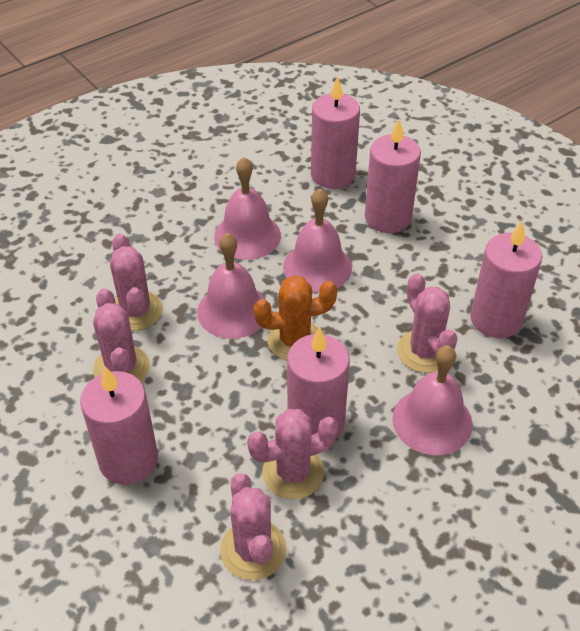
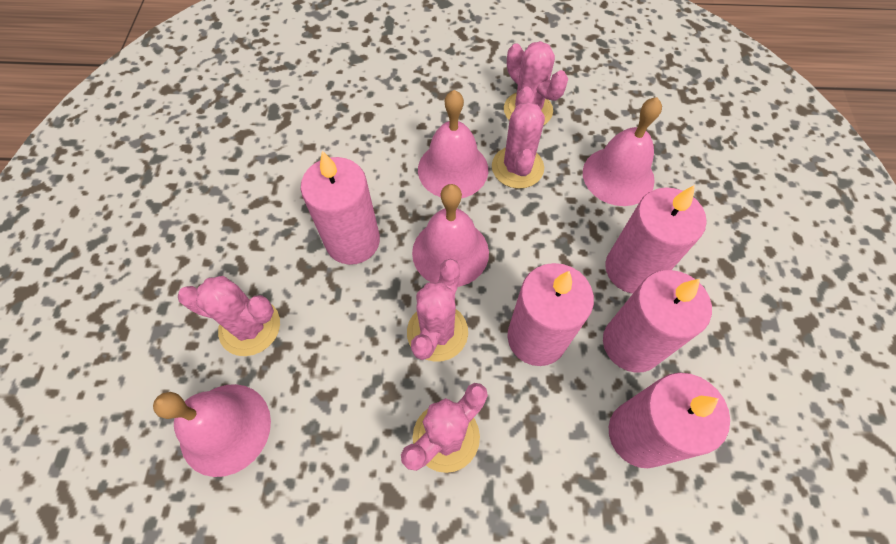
orange cactus: [254,275,337,361] = 1 -> none = 0

